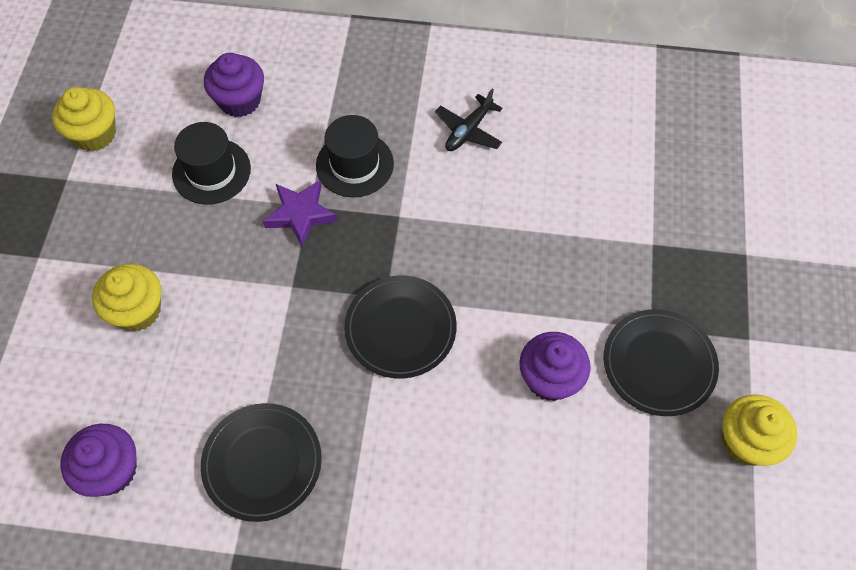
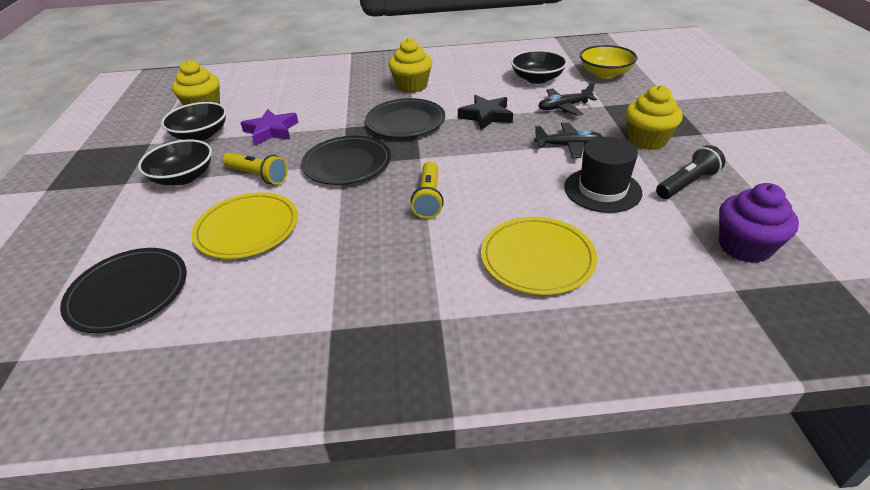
black bowl: none = 0 -> [138,139,212,185] [161,102,227,141] [511,50,567,84] = 3
black flashlight: none = 0 -> [656,145,725,199] = 1
black hat: [172,122,251,205] [316,115,394,198] = 2 -> [564,137,642,213] = 1
black plane: [435,88,503,151] = 1 -> [534,123,602,158] [539,82,597,116] = 2
black star: none = 0 -> [458,95,513,130] = 1
purple cupcake: [60,424,137,497] [204,53,264,117] [519,332,591,401] = 3 -> [719,183,799,263] = 1
yellow bowl: none = 0 -> [580,45,637,79] = 1
yellow flashlight: none = 0 -> [222,153,288,185] [411,161,444,219] = 2
yellow plate: none = 0 -> [192,192,298,259] [481,217,597,295] = 2

